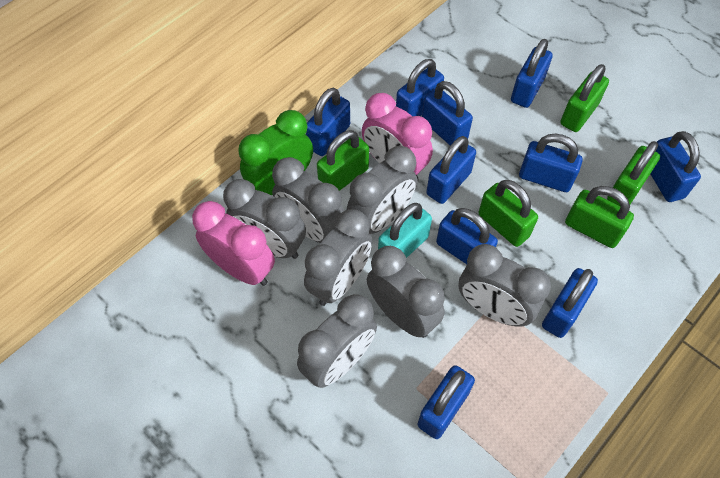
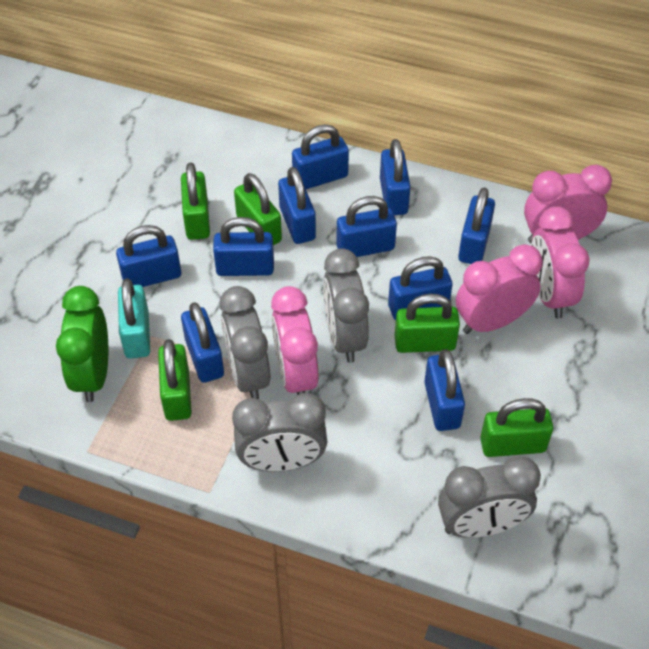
grey clock: [223,179,306,259] [272,157,344,243] [297,294,377,388] [304,209,372,306] [347,146,417,234] [367,246,445,338] [458,244,551,327] = 7 -> [220,286,270,399] [232,393,327,472] [323,249,369,363] [438,456,541,538] = 4
pink clock: [192,201,275,286] [362,93,433,181] = 2 -> [271,286,319,395] [456,244,543,334] [524,165,612,243] [531,206,589,319] = 4

